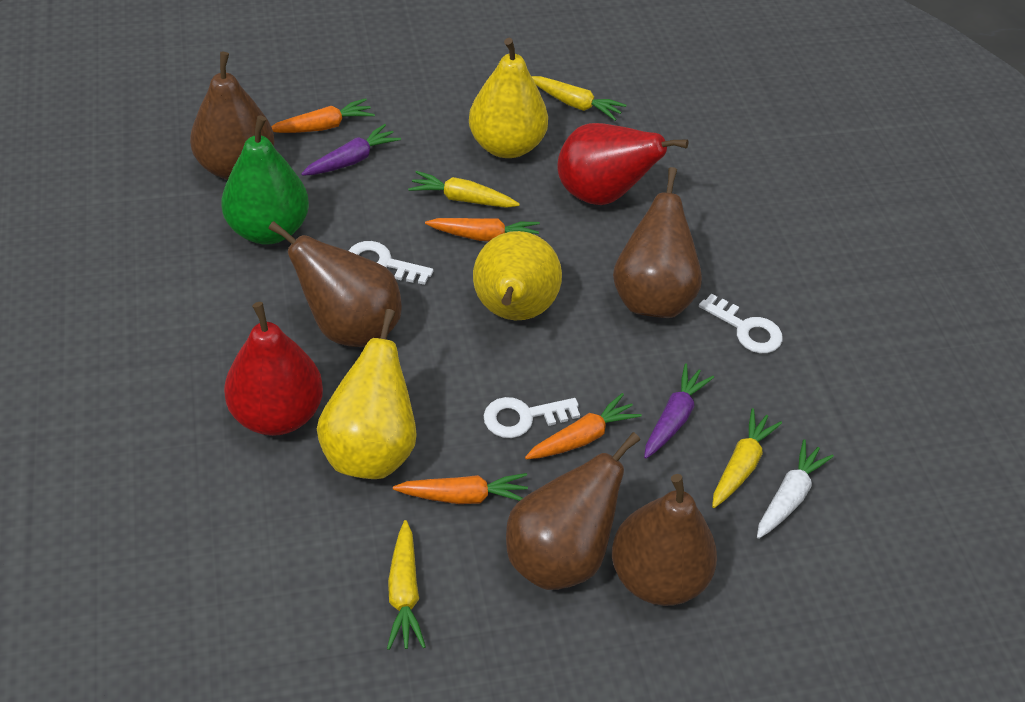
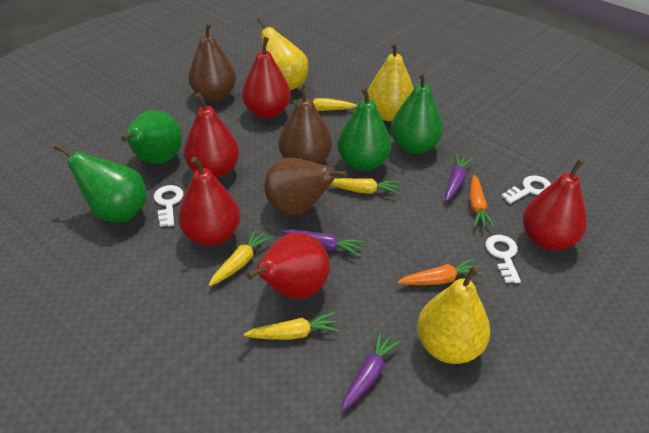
brown pear: [190,52,275,180] [268,221,402,347] [506,432,640,590] [612,474,717,606] [613,167,702,318] = 5 -> [188,22,236,101] [264,158,347,215] [279,85,332,164] = 3
green pear: [221,115,309,245] = 1 -> [54,144,147,222] [121,110,182,164] [338,86,391,171] [391,72,443,154] = 4
orange carrot: [271,98,375,133] [393,473,528,504] [425,218,540,241] [525,393,642,459] = 4 -> [397,258,483,285] [469,175,495,228] = 2
purple carrot: [301,124,401,176] [644,363,714,459] = 2 -> [282,229,364,257] [341,330,402,411] [445,154,474,201] = 3
red pear: [224,302,323,436] [557,123,688,205] = 2 -> [178,156,240,246] [184,93,239,178] [242,37,291,119] [246,233,330,299] [523,159,587,250] = 5
white carrot: [757,439,834,539] = 1 -> none = 0

